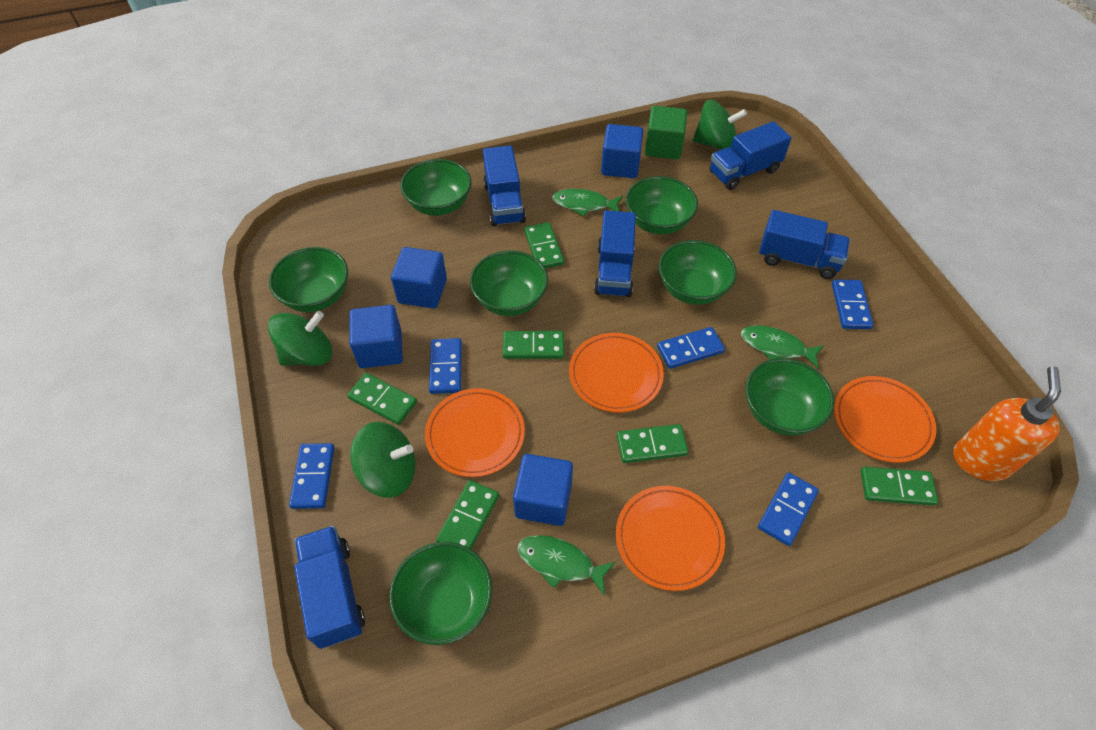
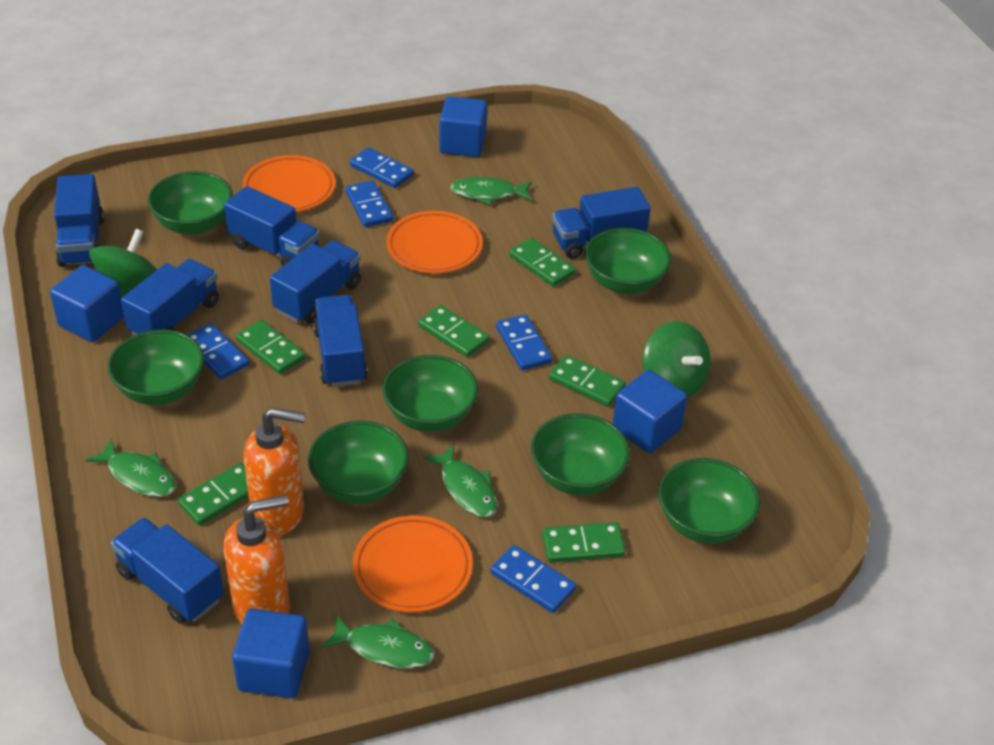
blue truck: [294,526,365,649] [483,145,526,226] [594,210,636,297] [709,121,791,190] [759,210,850,279] = 5 -> [54,174,104,267] [111,518,224,624] [121,259,219,335] [224,186,320,267] [270,240,361,324] [313,295,368,387] [552,187,651,259] = 7
green cube: [645,106,687,159] = 1 -> none = 0
green fish: [518,535,615,595] [552,189,623,216] [741,325,824,369] = 3 -> [85,439,176,497] [321,615,434,668] [424,444,498,517] [450,177,532,205] = 4
green spinning top: [268,311,332,366] [350,422,416,498] [693,100,747,150] = 3 -> [89,229,157,297] [643,322,711,398] = 2
orange plate: [425,388,525,477] [569,333,664,413] [616,486,725,591] [834,376,936,463] = 4 -> [242,155,336,212] [353,516,473,613] [386,211,483,274] = 3
orange soap dispenser: [953,366,1061,481] = 1 -> [224,495,290,624] [243,408,306,536] = 2

